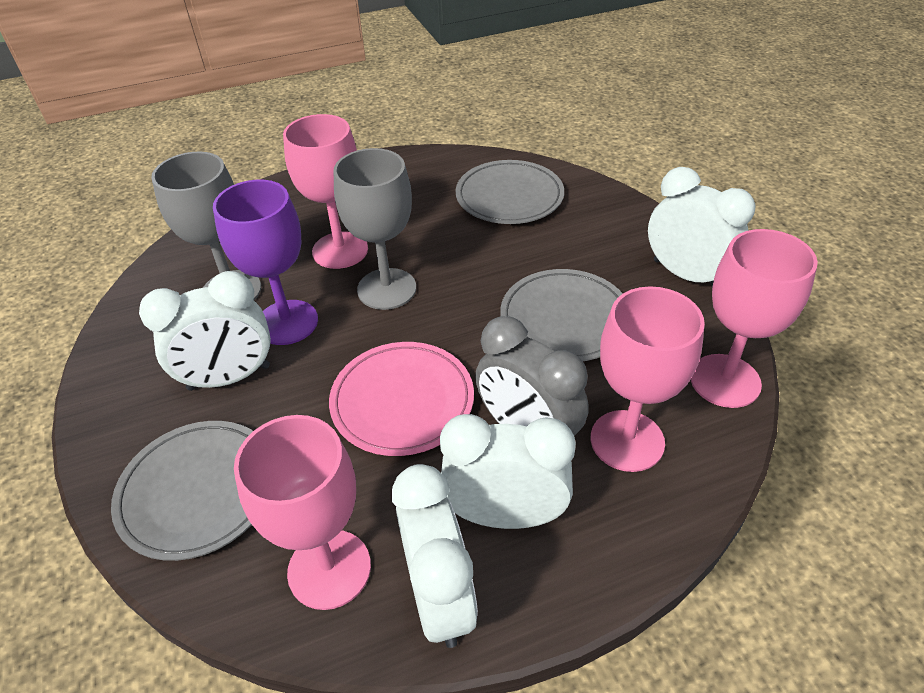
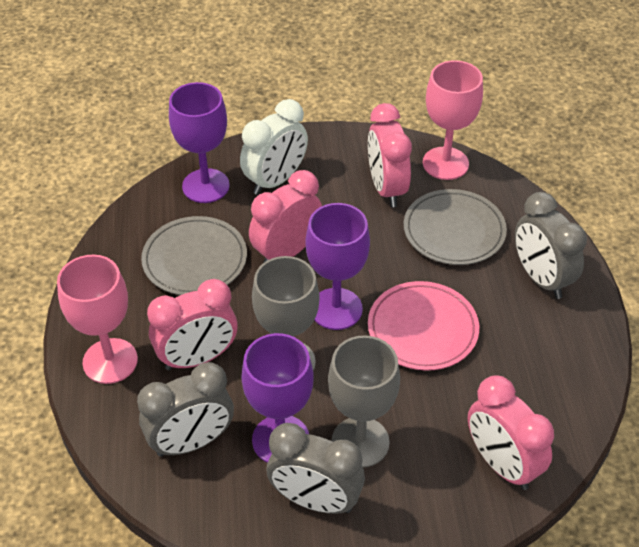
grey clock: [475,316,589,436] = 1 -> [137,362,234,457] [267,423,365,514] [515,192,587,299] = 3
grey plate: [111,421,253,561] [456,160,564,224] [500,269,623,361] = 3 -> [141,216,247,295] [404,189,507,265] = 2
pink clock: none = 0 -> [147,279,238,370] [249,170,322,263] [368,103,412,207] [468,376,554,490] = 4
pink goblet: [234,415,371,610] [283,114,368,269] [591,286,705,472] [691,229,818,408] = 4 -> [57,255,138,384] [423,60,483,180] = 2
purple goblet: [213,180,318,345] = 1 -> [169,82,230,203] [241,333,314,463] [305,203,370,330] = 3
white clock: [139,271,271,391] [392,464,478,648] [440,414,576,529] [648,167,755,287] = 4 -> [240,99,308,195] = 1

